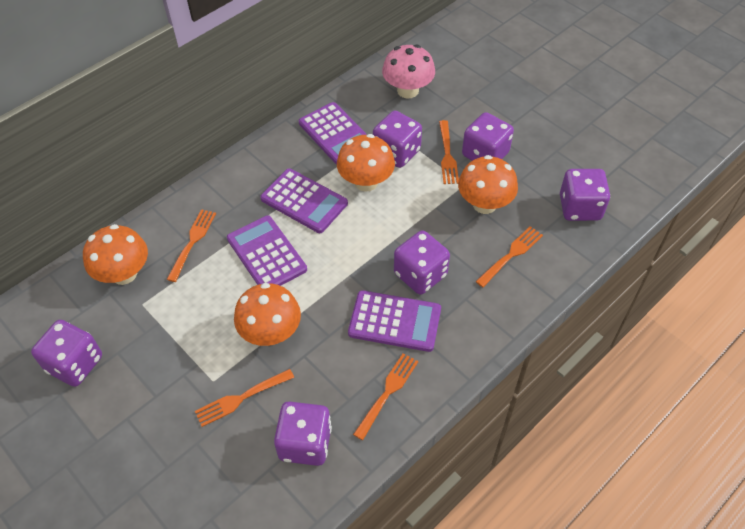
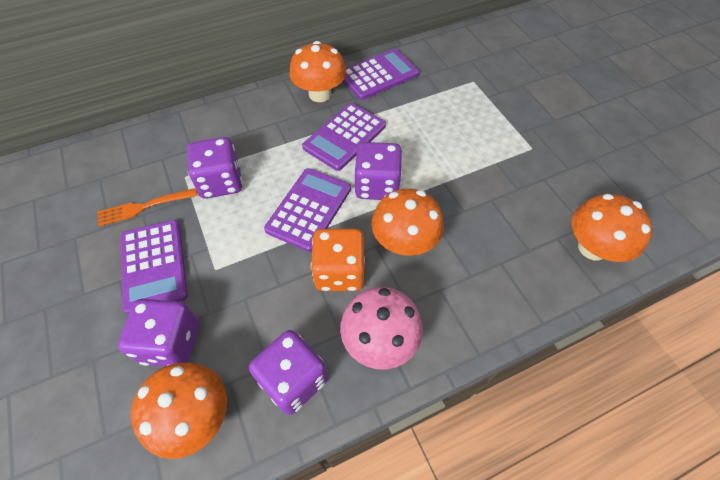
orange dice: none = 0 -> [311,229,365,291] = 1
orange fork: [167,209,216,282] [195,369,294,427] [353,353,418,440] [439,120,459,184] [475,226,543,288] = 5 -> [97,188,197,226] = 1
purple dice: [31,320,102,387] [274,401,332,466] [373,110,422,168] [394,230,450,295] [462,112,514,161] [560,169,610,221] = 6 -> [118,299,199,366] [187,137,242,199] [249,330,328,415] [354,142,402,200] = 4

